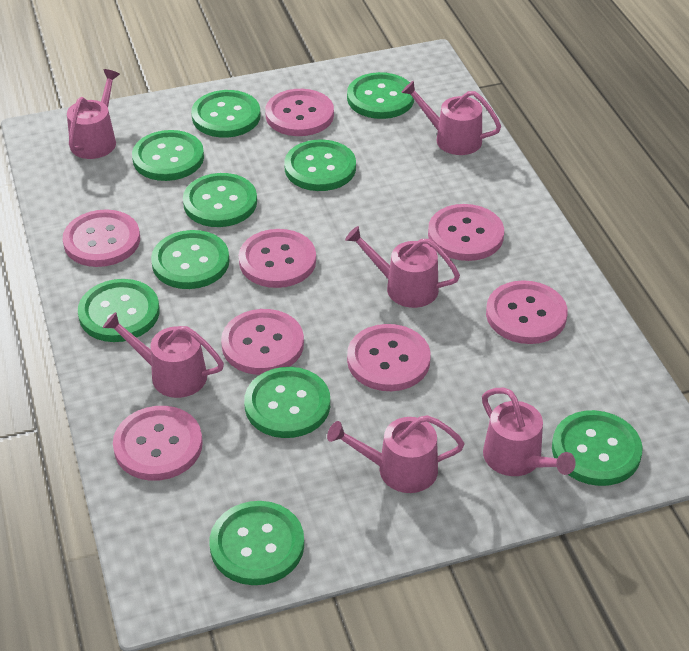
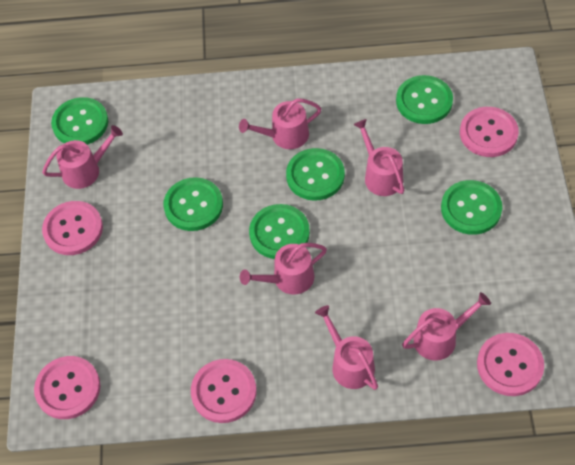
green button: [78,279,160,342] [132,130,204,181] [151,230,229,289] [183,173,257,227] [191,90,261,138] [210,501,304,585] [244,367,330,438] [284,140,356,191] [347,72,414,119] [552,410,643,486] = 10 -> [51,97,108,145] [163,177,223,231] [249,204,310,259] [286,148,345,201] [396,75,453,124] [441,180,502,235] = 6
pink button: [63,209,140,267] [113,406,203,481] [221,309,304,375] [239,229,316,288] [265,89,334,136] [347,324,431,391] [428,204,504,261] [486,280,568,344] = 8 -> [34,356,100,419] [42,201,103,255] [191,359,257,423] [460,107,519,157] [477,333,544,396] = 5

